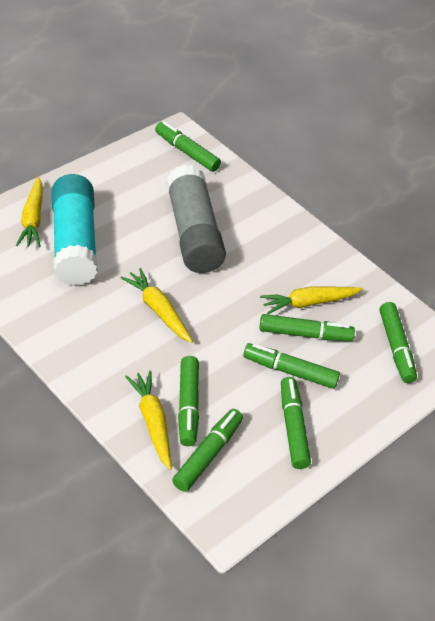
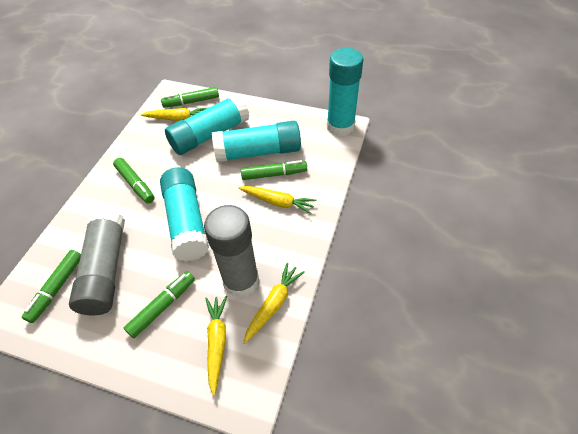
green marker: [155,121,221,172] [172,409,243,492] [178,356,199,446] [243,343,340,389] [259,314,355,341] [281,377,311,469] [380,302,417,383] = 7 -> [22,250,81,323] [113,158,155,204] [124,271,195,338] [161,87,219,108] [241,160,307,180] = 5
grey glue stick: [166,165,226,273] = 1 -> [69,209,125,315] [204,205,259,298] = 2
turquoise glue stick: [52,174,98,286] = 1 -> [160,167,209,262] [165,94,249,155] [212,121,301,162] [327,48,363,136] = 4

